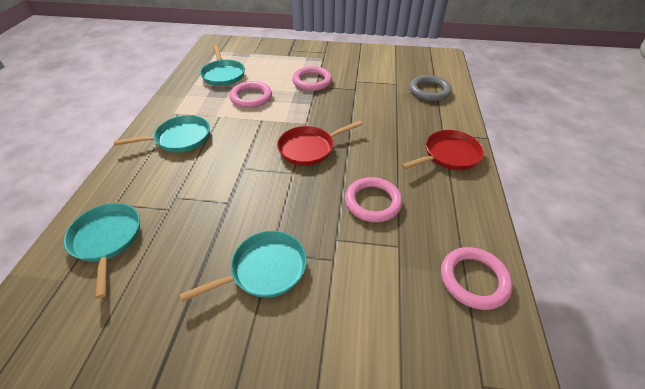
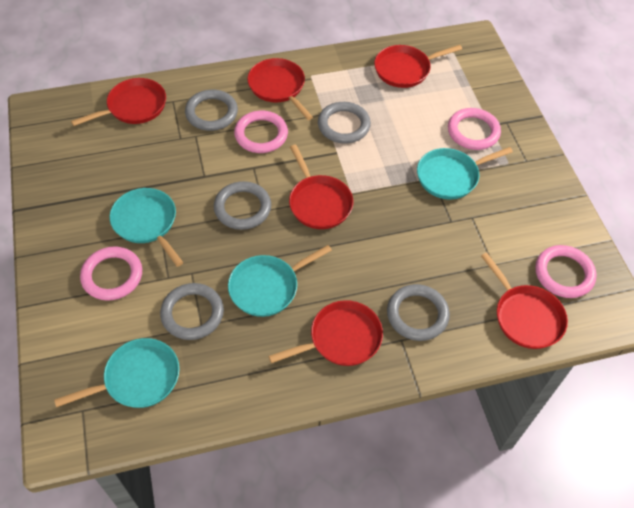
grey ring: [409,75,452,101] = 1 -> [160,283,224,340] [185,90,238,131] [214,181,271,230] [318,102,371,144] [387,284,450,341] = 5
red pan: [277,121,362,166] [401,130,484,170] = 2 -> [71,78,166,126] [247,58,313,120] [269,300,383,366] [289,145,353,229] [374,45,462,88] [481,252,568,349] = 6

